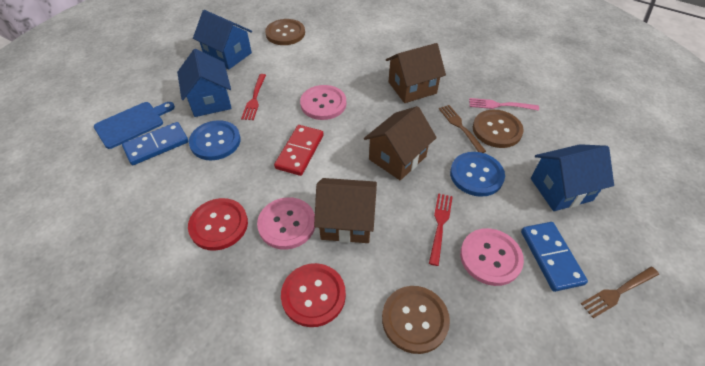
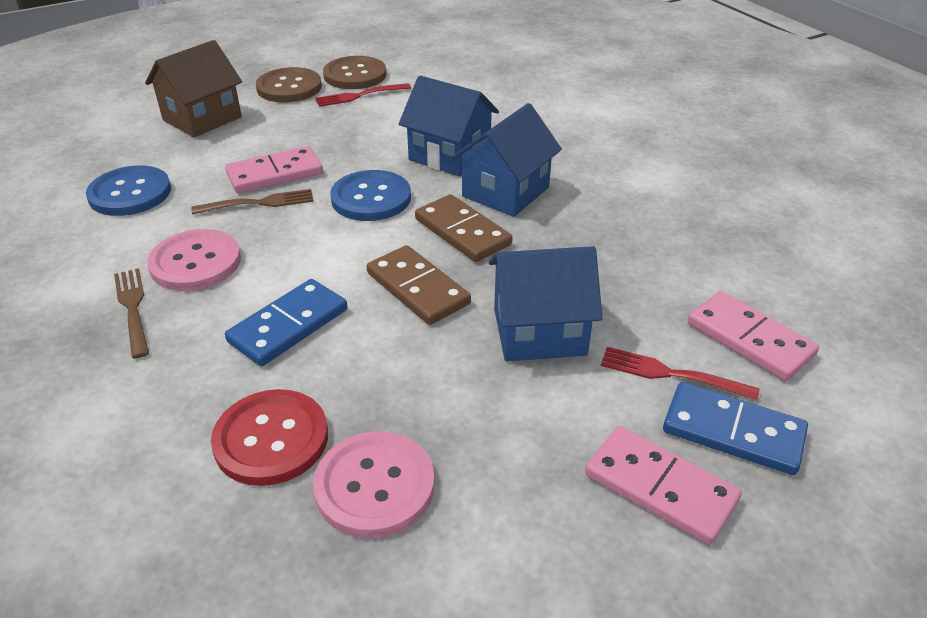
blue cutting board: [94,102,175,149] = 1 -> none = 0
brown button: [265,19,305,45] [382,286,450,354] [473,110,524,148] = 3 -> [256,67,322,102] [323,56,386,89] = 2
brown domino: none = 0 -> [367,245,471,325] [415,194,513,262] = 2
brown house: [314,178,377,243] [364,106,437,180] [386,43,446,103] = 3 -> [145,40,242,137] = 1
pink button: [257,197,315,250] [300,85,346,120] [460,228,524,286] = 3 -> [147,229,241,291] [313,431,434,538] = 2
pink domino: none = 0 -> [225,146,323,193] [585,426,742,545] [688,291,819,381] = 3
pink fork: [469,98,539,111] = 1 -> none = 0
red button: [188,198,248,251] [281,263,346,327] = 2 -> [211,389,328,486] = 1
red domino: [274,125,324,176] = 1 -> none = 0

